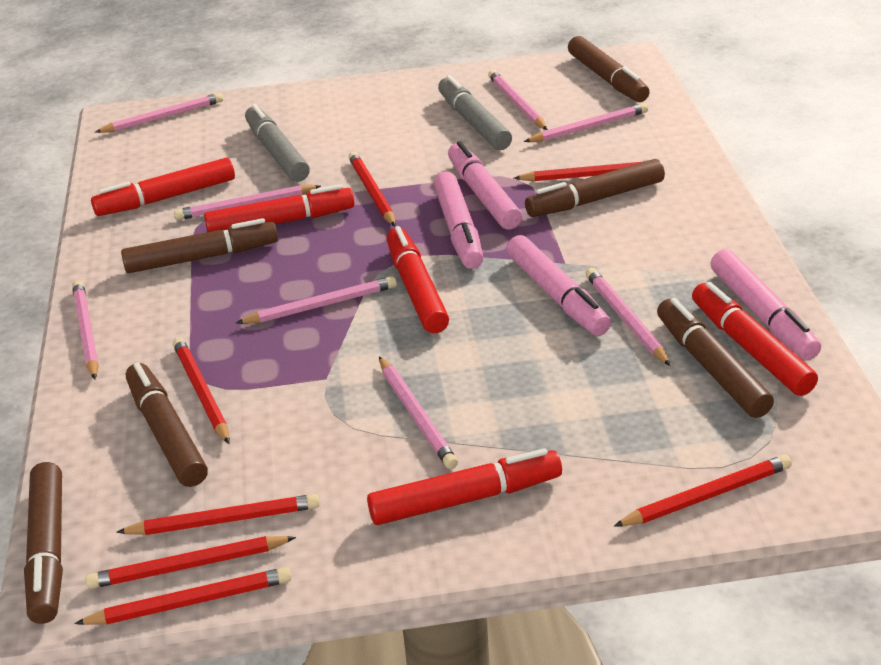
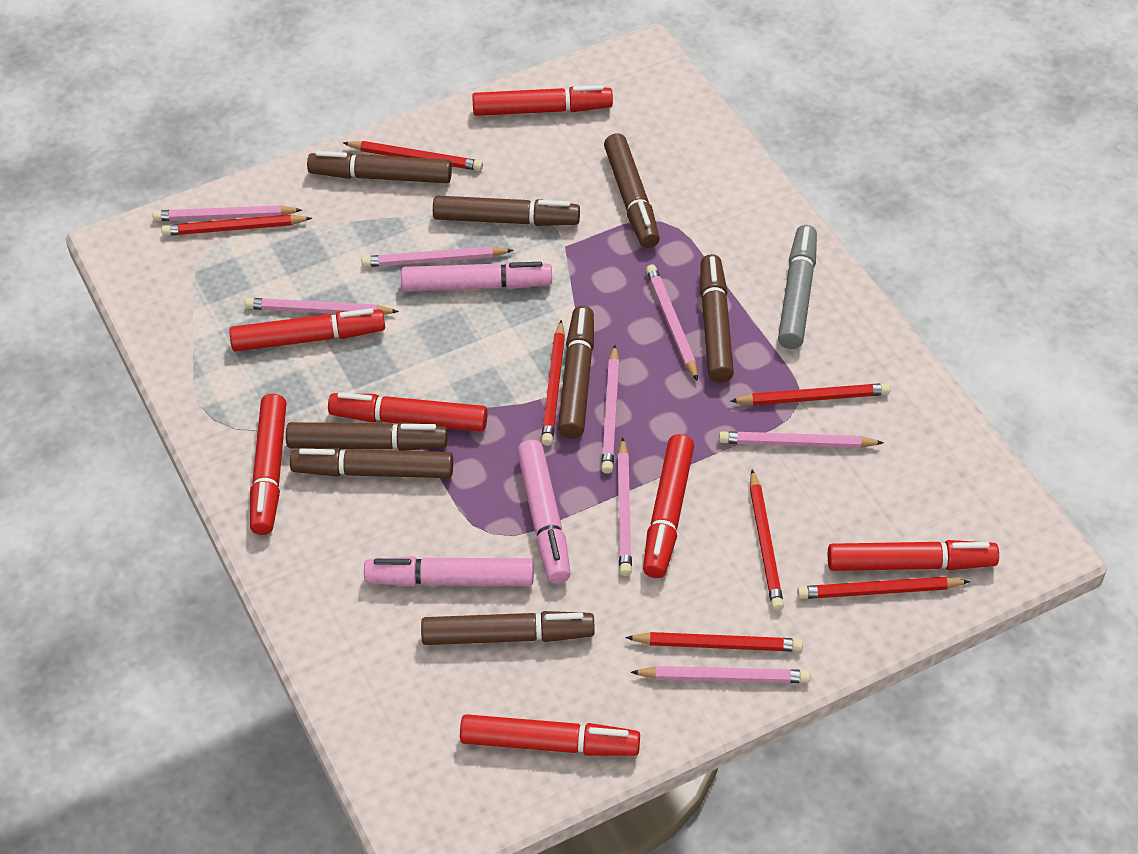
brown marker: [24,462,63,624] [121,218,278,273] [126,363,208,487] [525,159,665,217] [568,36,650,102] [657,298,774,418] = 6 -> [286,422,448,451] [290,447,453,478] [307,151,452,183] [421,611,595,645] [433,196,580,226] [558,306,594,439] [604,134,660,248] [700,254,734,383] = 8
grey marker: [245,104,310,182] [438,75,512,150] = 2 -> [778,225,817,349] = 1
pink marker: [433,172,484,269] [448,141,522,230] [506,235,611,336] [711,249,821,360] = 4 -> [364,556,534,587] [401,262,552,292] [517,440,571,584] = 3
red marker: [91,158,235,216] [204,184,354,232] [367,448,562,525] [386,226,449,333] [692,282,818,396] = 5 -> [229,308,385,352] [250,394,287,535] [328,392,487,432] [460,714,640,756] [472,85,613,116] [643,434,694,578] [828,540,999,571] = 7

